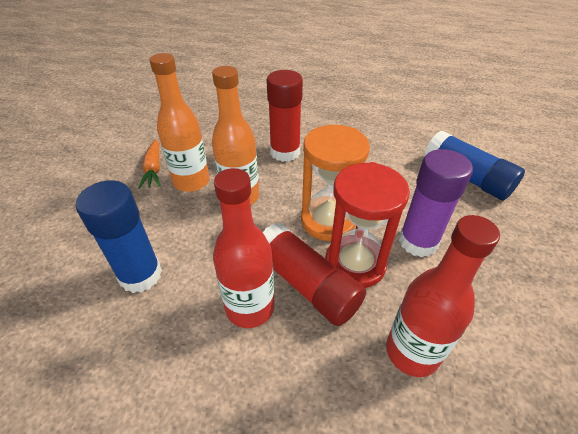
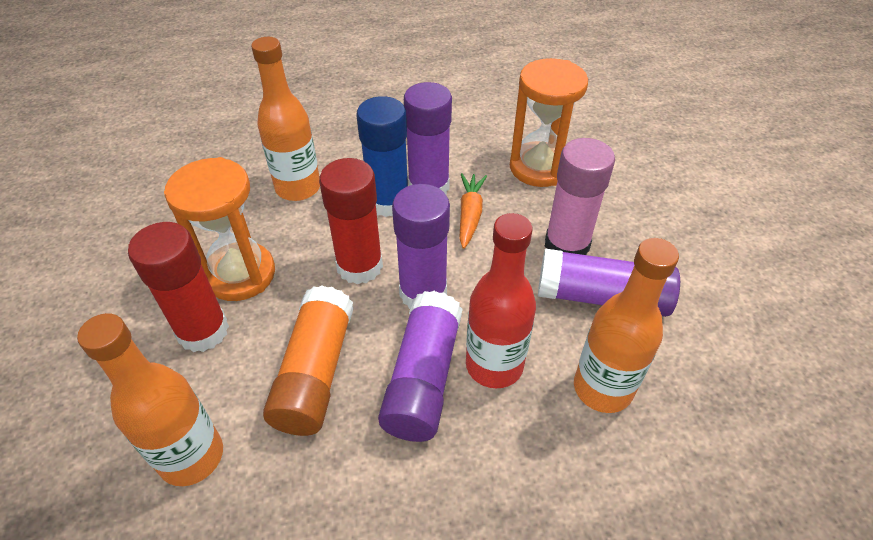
blue glue stick: [76,180,162,293] [424,130,525,200] = 2 -> [356,96,408,217] = 1
orange bottle: [149,53,210,192] [212,66,259,205] = 2 -> [77,313,223,486] [251,37,320,201] [574,238,679,413] = 3
orange glue stick: none = 0 -> [263,286,354,436] = 1
orange hourglass: [301,125,370,241] = 1 -> [164,157,275,301] [510,58,588,187] = 2
pink glue stick: none = 0 -> [545,138,615,255] = 1
purple glue stick: [399,149,473,257] = 1 -> [378,291,463,442] [392,184,450,309] [404,82,452,195] [538,249,680,317] = 4
red bottle: [213,168,275,328] [386,215,500,377] = 2 -> [466,213,536,388] = 1
red hourglass: [325,162,410,288] = 1 -> none = 0

